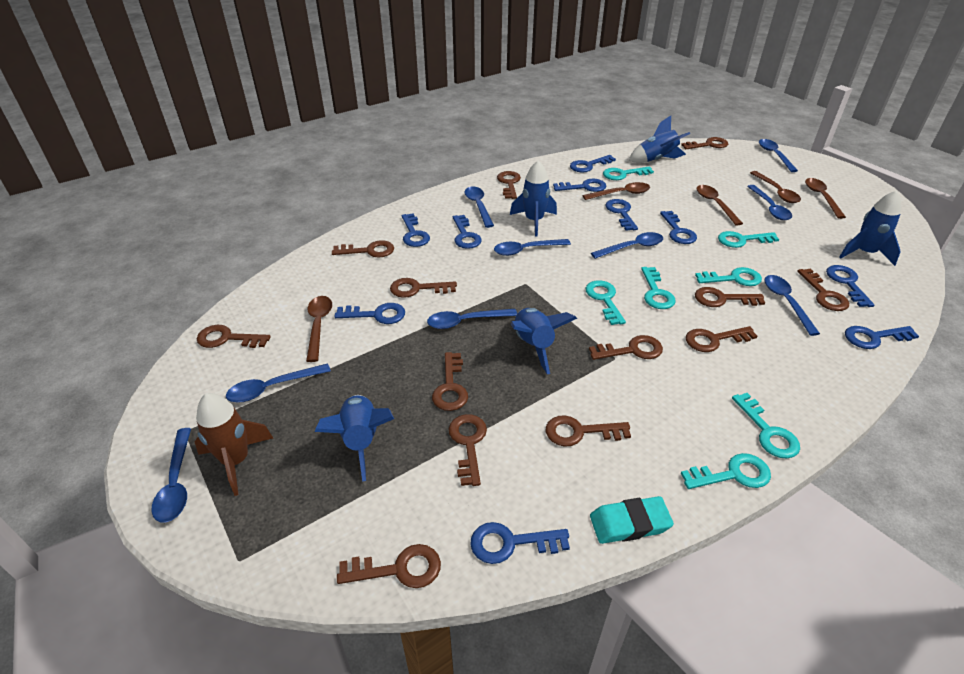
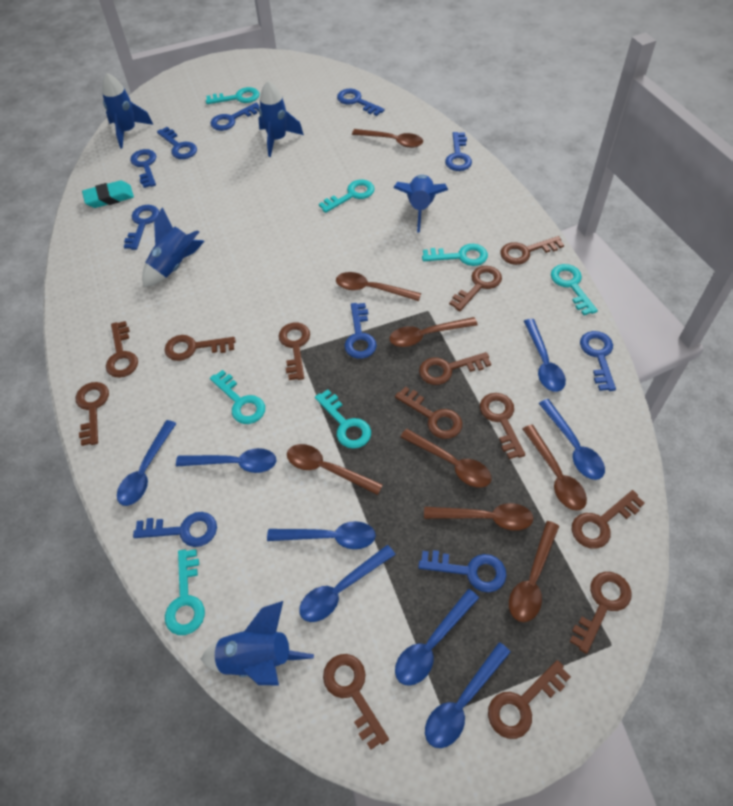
blue spoon: [151,428,191,523] [226,363,331,403] [427,309,517,329] [464,186,494,228] [494,239,571,256] [591,232,663,259] [747,185,792,220] [759,139,798,172] [764,275,820,336] = 9 -> [117,420,177,506] [176,448,276,473] [267,521,376,549] [299,545,396,622] [395,589,479,686] [425,642,511,748] [524,319,566,392] [539,399,605,480] = 8
brown rocket: [194,393,273,496] = 1 -> none = 0
brown spoon: [306,296,332,362] [582,182,650,200] [697,185,743,226] [750,171,801,203] [805,178,846,219] = 5 -> [287,444,383,495] [336,272,421,301] [352,129,423,148] [389,317,478,347] [400,429,492,488] [424,503,533,531] [509,521,559,622] [522,425,587,511] = 8

